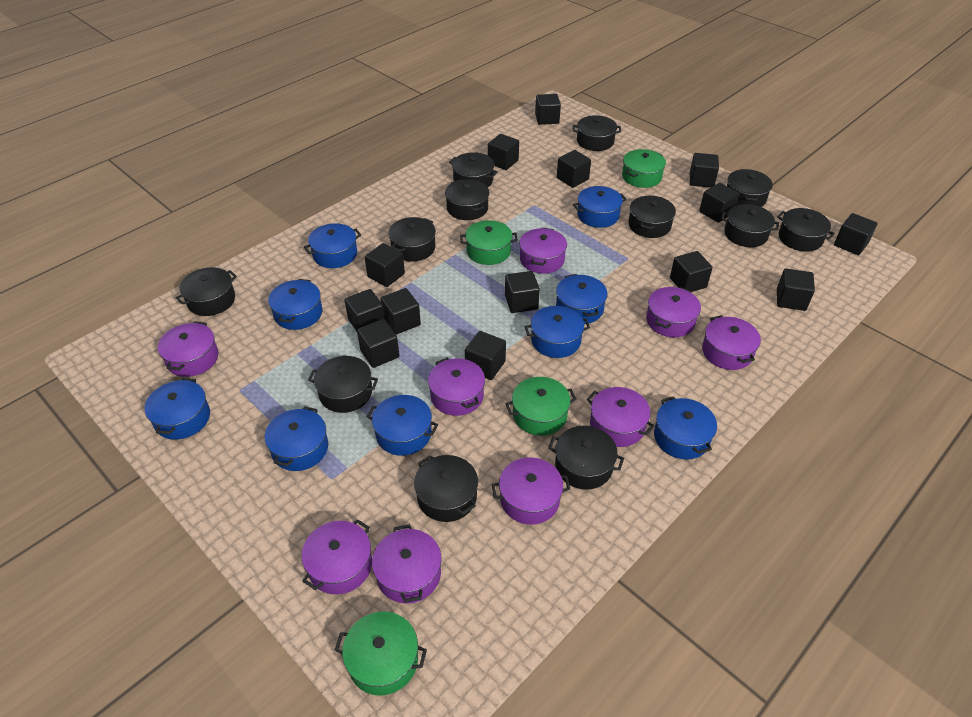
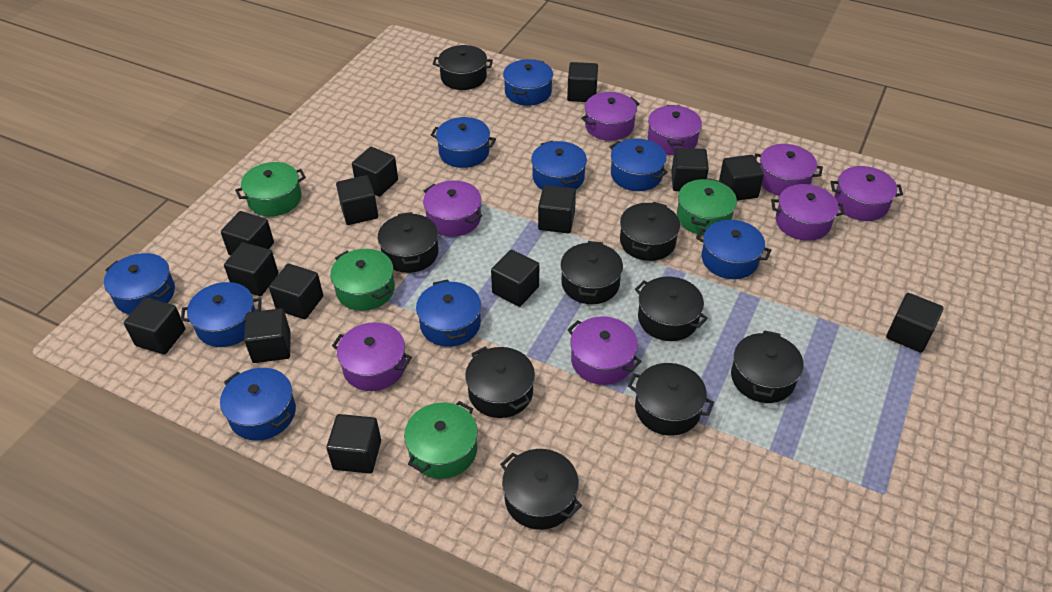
black pot: [176,267,237,316] [308,356,378,413] [389,217,436,262] [414,455,478,522] [445,179,489,220] [449,152,498,187] [548,426,624,490] [573,115,621,151] [628,196,676,238] [721,204,779,247] [727,169,773,207] [777,208,835,252] = 12 -> [378,212,439,273] [433,45,493,90] [465,347,535,418] [500,449,582,530] [561,241,623,304] [620,202,680,261] [628,363,714,436] [635,277,708,341] [731,330,804,403] = 9
purple pot: [158,321,218,377] [301,519,372,595] [372,525,442,604] [428,358,485,416] [492,457,570,525] [519,228,567,274] [587,387,654,447] [646,287,701,338] [702,315,761,370] = 9 -> [332,322,412,391] [423,180,483,237] [567,317,642,385] [581,92,640,141] [648,105,702,155] [755,144,823,196] [771,184,845,241] [830,166,903,221] = 8

